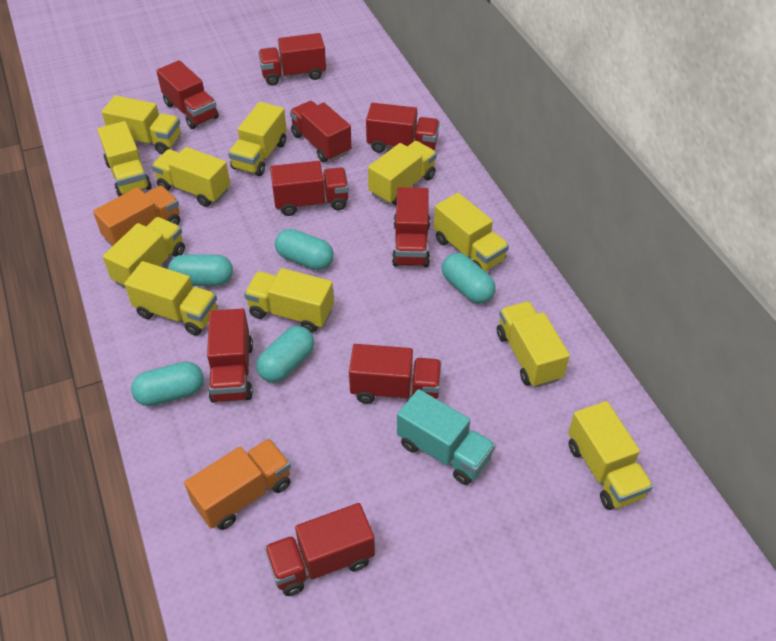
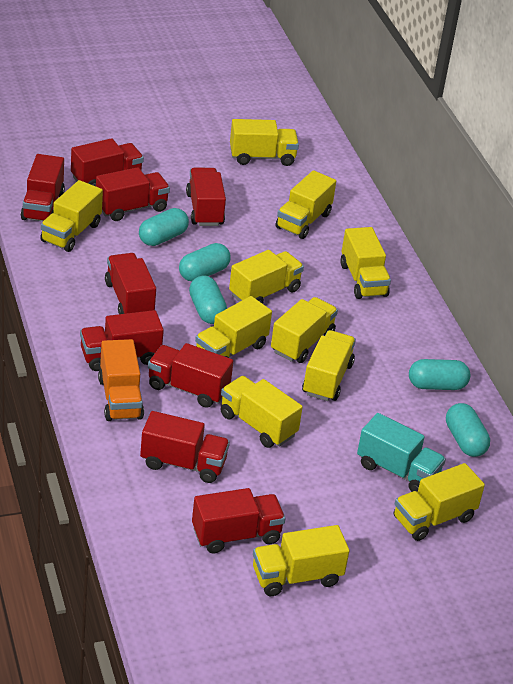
orange truck: [93,186,180,246] [184,438,291,530] = 2 -> [98,339,144,421] = 1

